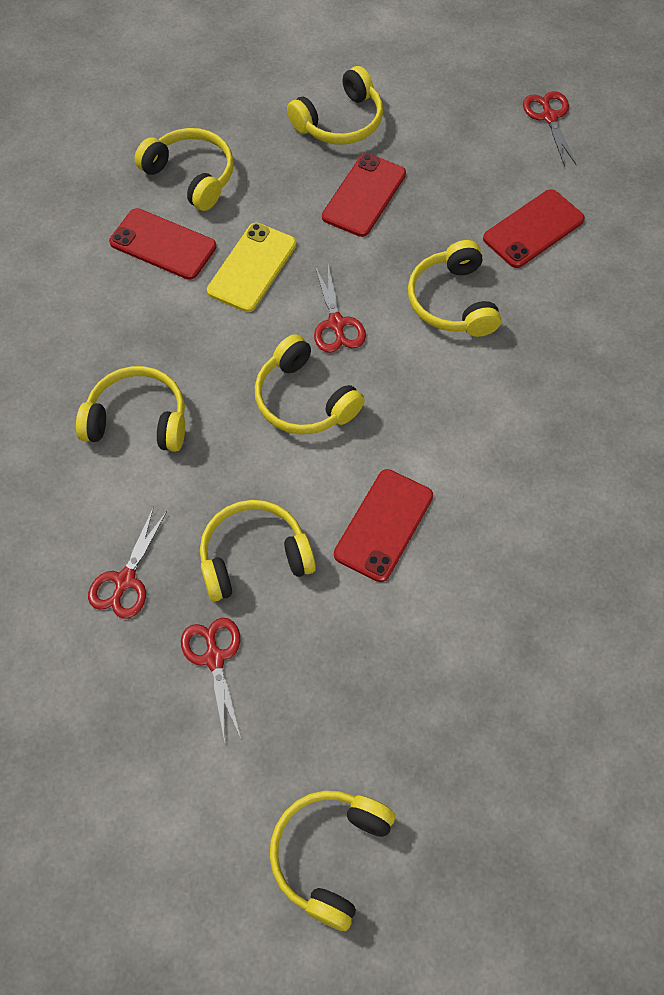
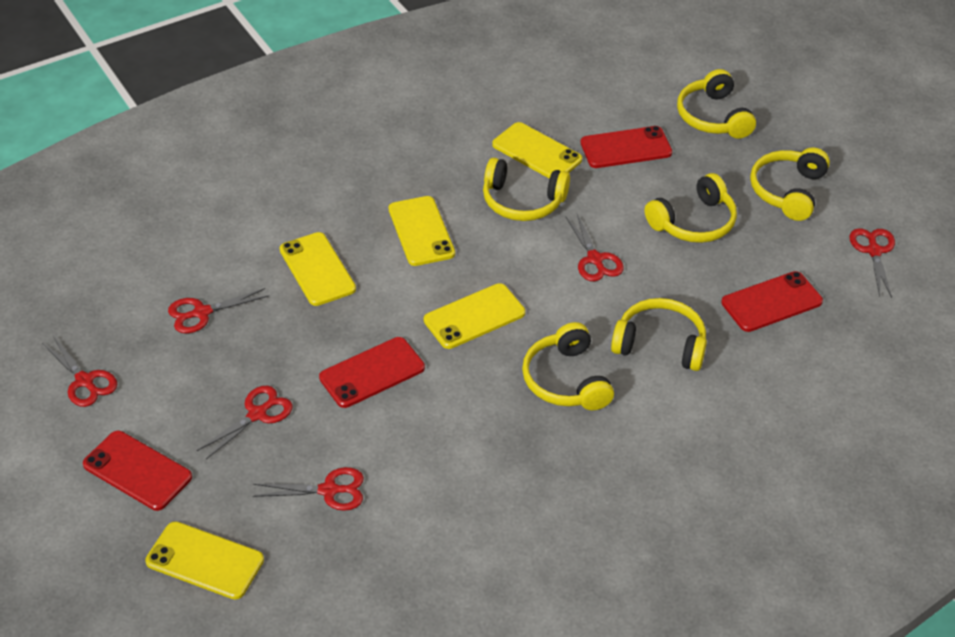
red scissors: [88,506,167,619] [181,618,241,742] [314,265,366,353] [523,91,577,166] = 4 -> [42,336,117,407] [168,288,269,333] [197,386,293,459] [253,467,364,511] [566,214,624,281] [850,228,895,298] = 6
yellow headphones: [76,366,185,452] [135,128,234,211] [200,500,316,602] [255,334,365,435] [270,791,395,931] [287,66,383,145] [408,240,501,337] = 7 -> [483,158,570,221] [522,322,614,410] [611,298,707,371] [645,173,737,243] [677,69,756,139] [750,147,830,221] = 6
yellow phone: [207,223,296,312] = 1 -> [145,521,264,600] [280,232,356,306] [389,196,455,266] [424,283,525,349] [492,122,582,179] = 5

